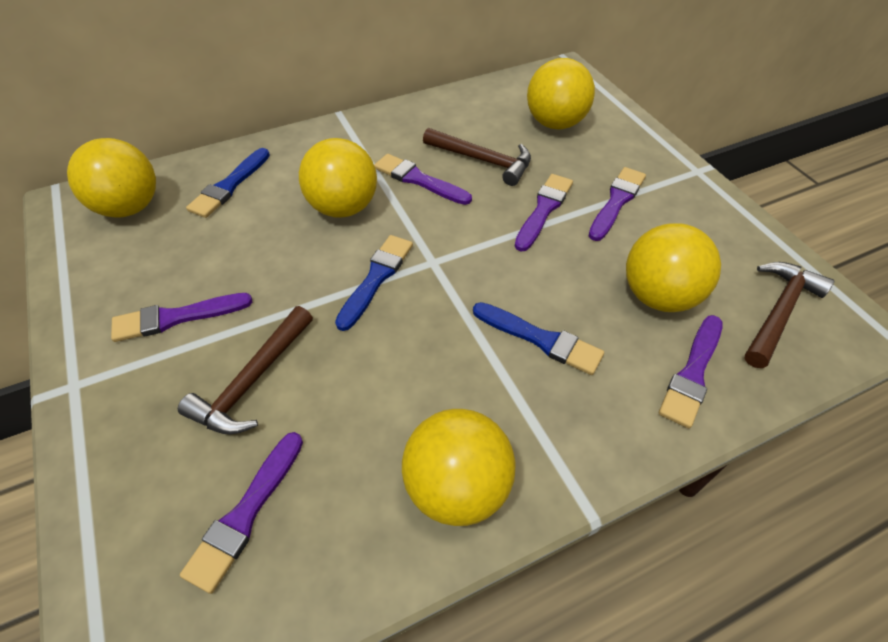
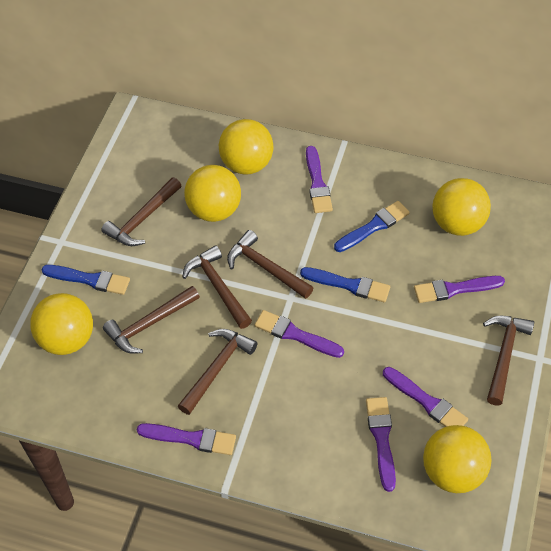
brown hammer: [178,306,313,435] [423,128,531,186] [744,262,835,368] = 3 -> [101,177,182,246] [103,286,200,354] [178,329,258,415] [182,245,252,329] [227,230,313,299] [483,315,534,406] = 6

